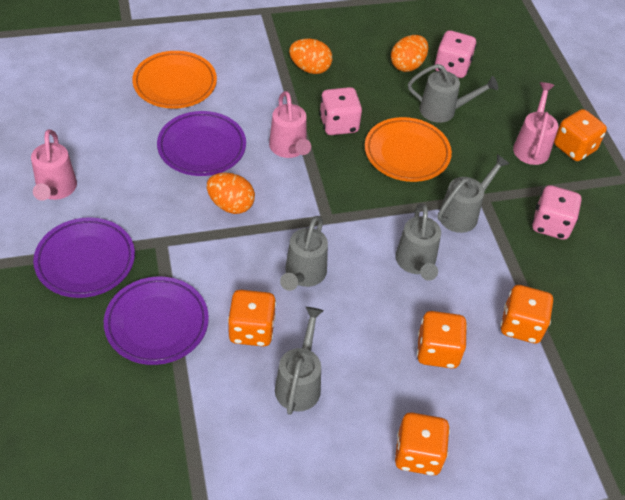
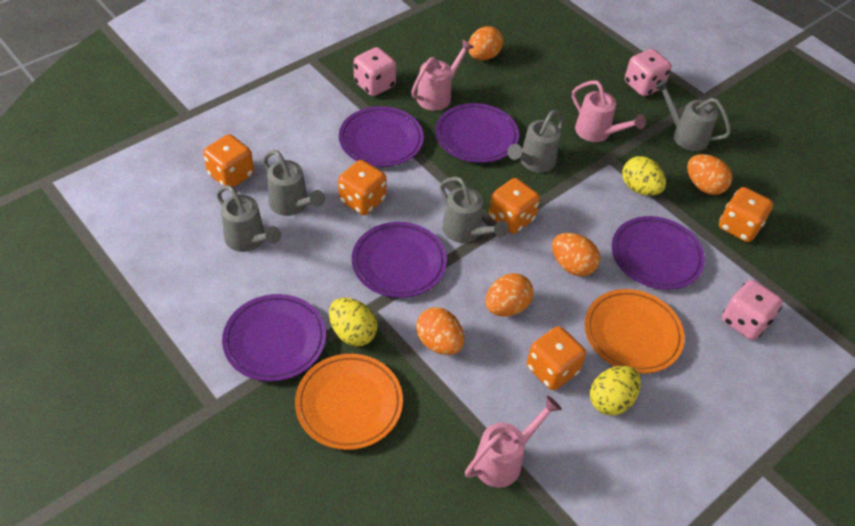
orange egg: [207,173,255,214] [289,39,332,74] [391,35,428,72] = 3 -> [416,307,464,355] [468,26,503,60] [485,273,534,317] [552,233,600,276] [687,154,732,195] = 5
purple plate: [33,217,135,298] [104,277,209,365] [157,111,246,176] = 3 -> [222,294,326,382] [339,106,424,167] [352,222,447,298] [435,103,519,163] [612,216,705,290] = 5
yellow egg: none = 0 -> [329,298,378,346] [590,365,641,416] [622,156,666,196] = 3

